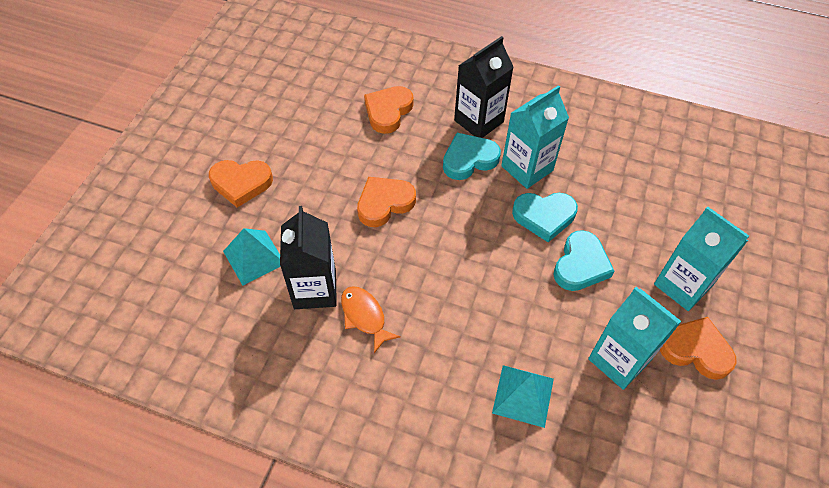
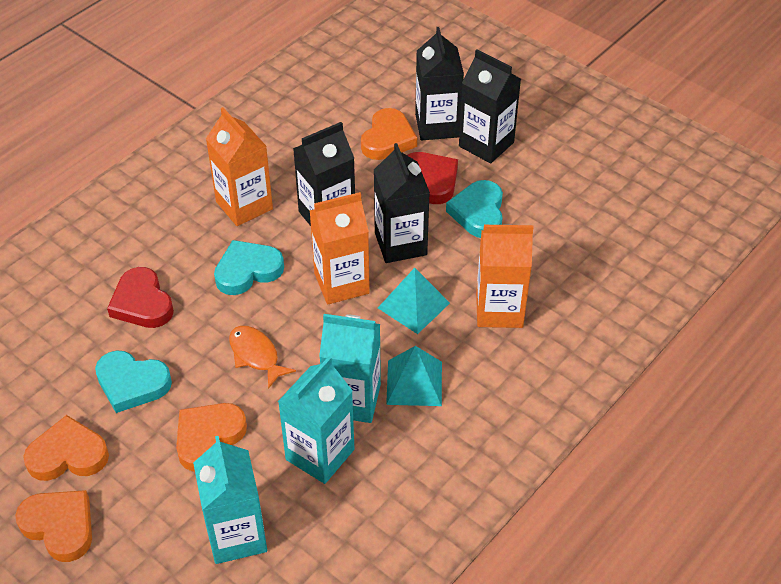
black carton: [280,206,337,309] [454,36,514,138] = 2 -> [293,122,355,226] [374,143,430,263] [415,27,464,140] [459,49,521,164] = 4
orange carton: none = 0 -> [206,107,273,226] [309,192,370,304] [476,225,533,328] = 3
red heart: none = 0 -> [107,267,174,328] [407,152,458,204] = 2

